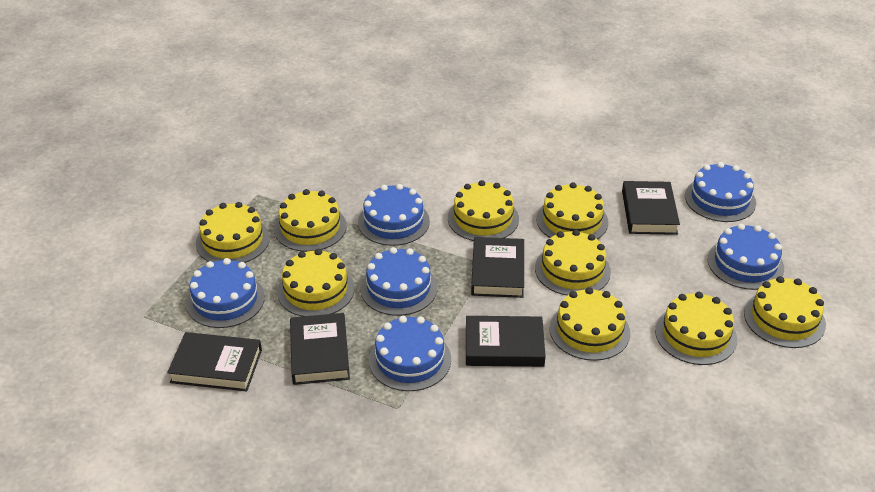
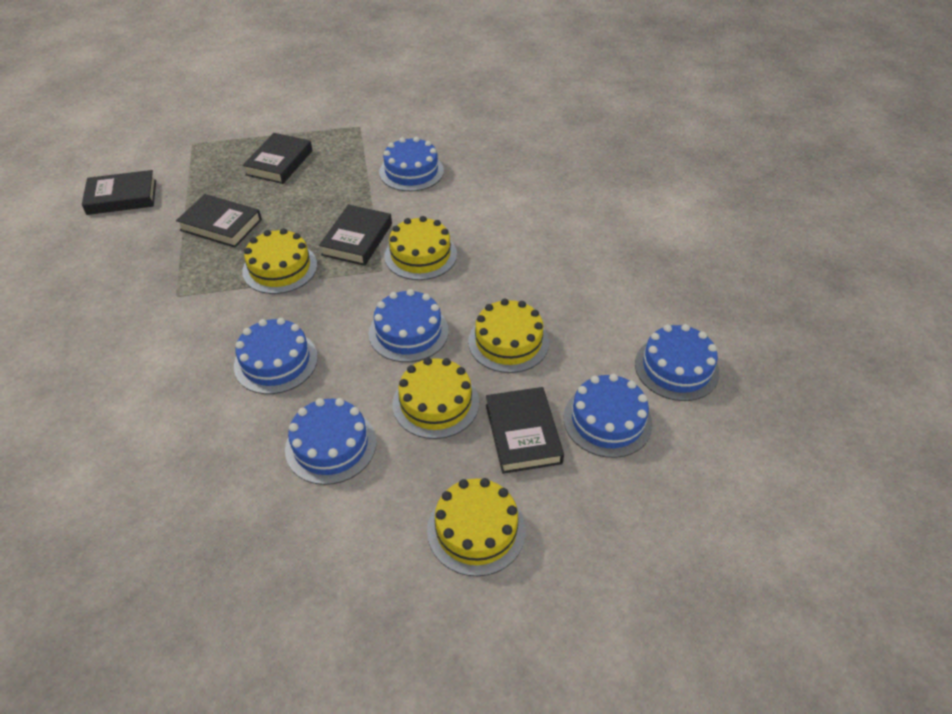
yellow cake: [196,202,270,263] [274,189,347,252] [277,249,355,317] [448,180,519,241] [535,230,611,296] [536,182,608,239] [550,287,630,361] [655,292,737,365] [744,276,826,348] = 9 -> [242,228,317,294] [384,216,457,280] [392,357,479,439] [427,478,526,576] [468,299,549,373] = 5

